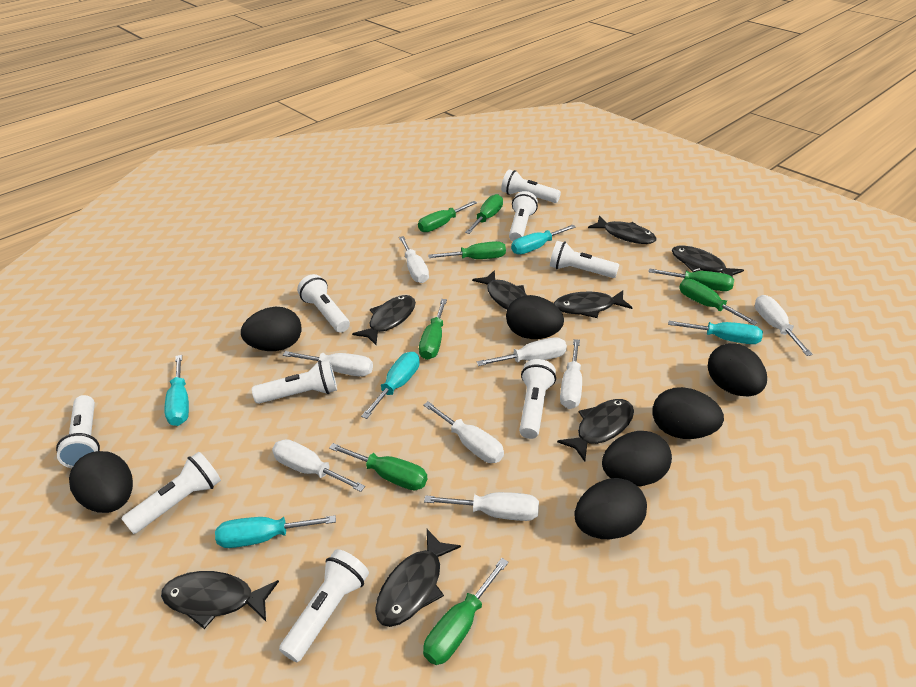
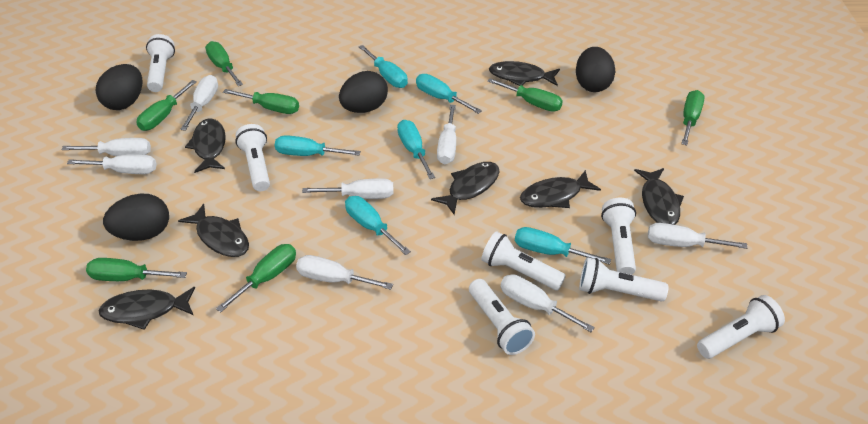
black egg: [69,451,133,513] [241,307,302,351] [506,295,564,339] [574,478,647,539] [602,431,672,486] [653,387,724,439] [708,343,767,396] = 7 -> [96,64,142,110] [103,193,169,241] [339,71,388,113] [576,47,615,92] = 4
black fish: [161,571,279,629] [352,295,416,345] [375,529,461,627] [472,270,527,310] [554,290,633,318] [557,399,634,462] [588,216,657,244] [672,245,744,277] = 8 -> [99,287,195,330] [178,204,249,257] [185,118,226,173] [431,162,500,215] [489,61,560,86] [520,170,601,208] [634,168,684,225] = 7
green screwdriver: [329,443,427,490] [418,201,477,232] [419,299,447,360] [423,558,509,665] [428,241,506,259] [465,194,503,234] [649,268,734,291] [679,279,758,325] = 8 -> [86,258,187,281] [136,80,197,131] [205,41,243,86] [216,244,296,312] [223,89,299,114] [488,78,563,112] [681,90,705,145] = 7
turquoise screwdriver: [165,355,189,426] [215,515,336,548] [361,352,420,419] [511,225,576,254] [668,321,763,344] = 5 -> [275,135,361,156] [345,196,411,255] [359,45,408,88] [397,120,435,179] [416,74,482,114] [515,227,611,265] = 6
white flashlight: [56,395,100,468] [121,452,221,534] [252,359,337,404] [279,549,369,662] [297,274,350,333] [501,169,561,203] [509,191,538,242] [519,359,556,439] [550,241,619,278] = 9 -> [146,34,175,92] [235,124,270,191] [469,279,535,355] [481,231,566,290] [579,257,669,302] [601,197,636,275] [697,295,785,359] = 7

